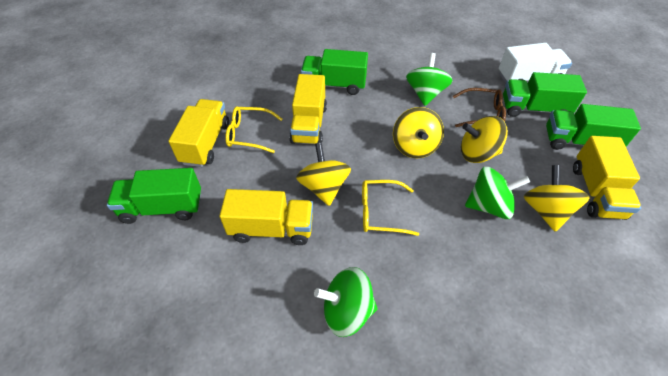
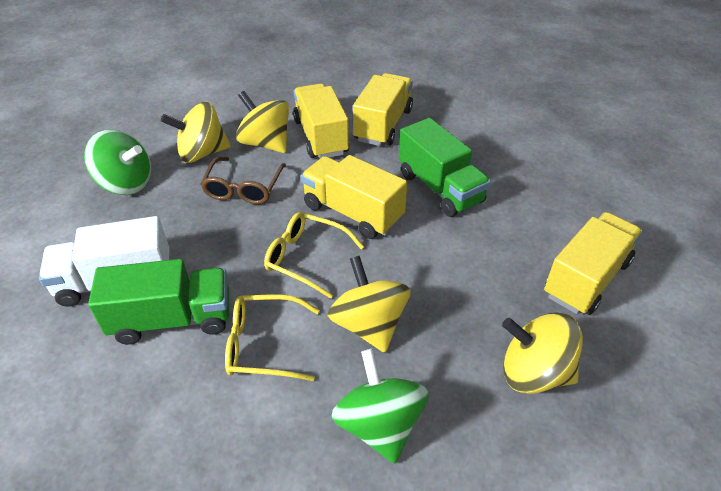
green spinning top: [314,267,378,337] [406,53,453,106] [465,167,530,219] = 3 -> [84,130,151,195] [332,349,429,464] = 2
green truck: [107,168,201,224] [301,49,368,95] [503,72,587,117] [546,104,641,150] = 4 -> [88,259,229,345] [399,118,491,217] = 2

